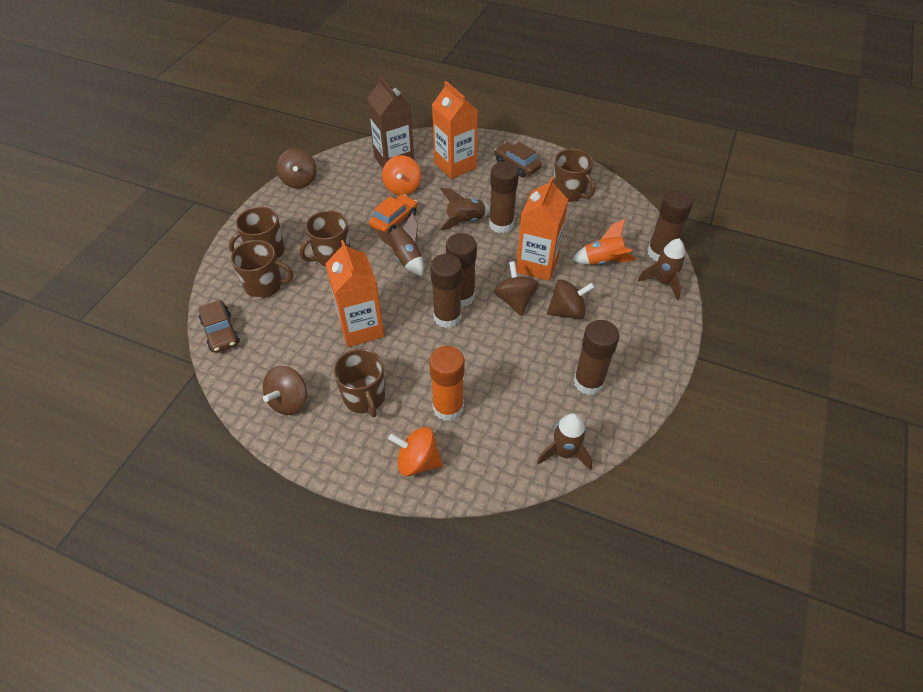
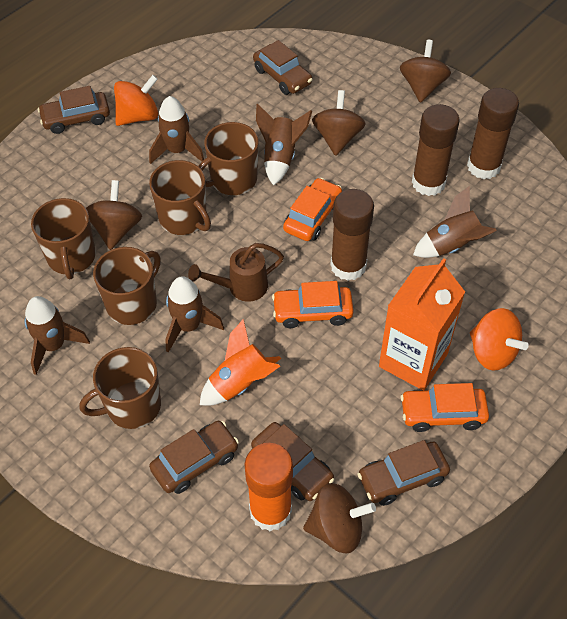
brown car: [198,300,240,353] [494,142,542,177] = 2 -> [38,86,110,134] [149,421,239,494] [251,422,335,501] [253,40,313,95] [358,440,450,506] = 5
brown carton: [367,76,414,168] = 1 -> none = 0
brown glue stick: [430,254,462,328] [446,233,477,307] [489,162,519,233] [574,320,619,395] [648,190,693,261] = 5 -> [330,189,374,281] [412,104,460,196] [467,88,519,179] = 3
brown rocket: [374,213,424,276] [438,187,490,231] [537,413,592,471] [638,239,685,300] = 4 -> [25,296,90,375] [149,96,204,164] [165,276,224,353] [256,104,312,185] [413,186,497,258] = 5
brown watering can: none = 0 -> [188,243,284,302] = 1
orange car: [369,194,417,233] = 1 -> [272,281,354,328] [283,178,342,241] [401,383,489,432] = 3
orange carton: [325,240,385,347] [432,81,478,179] [516,177,568,281] = 3 -> [379,258,465,390] = 1

